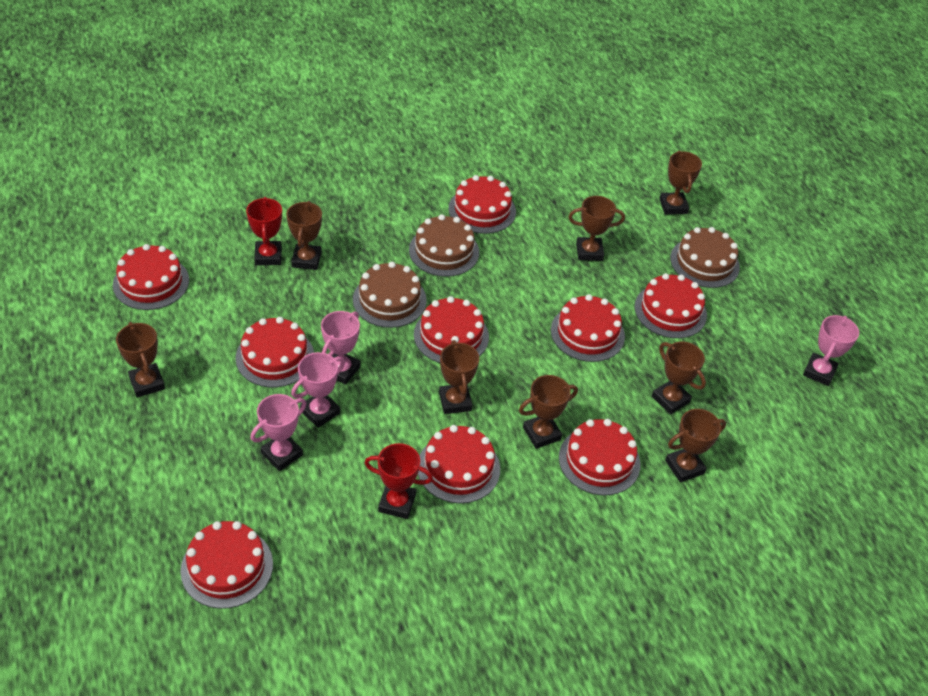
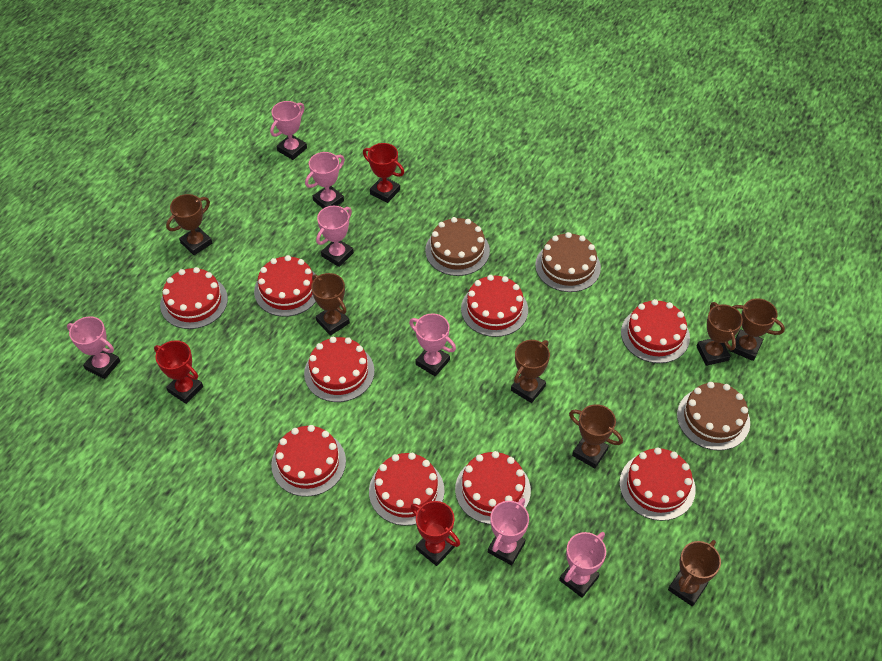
brown trophy: [116,322,165,398] [286,201,322,270] [439,340,479,414] [519,375,578,449] [568,196,625,261] [652,342,706,414] [659,151,702,215] [665,409,726,483] = 8 -> [166,194,212,255] [311,273,350,336] [511,340,550,403] [569,404,623,468] [668,540,721,607] [697,302,743,366] [730,298,785,361] = 7
pink trophy: [251,394,306,471] [291,352,345,428] [321,311,361,385] [803,315,859,386] = 4 -> [67,316,120,379] [270,101,307,160] [305,152,345,208] [316,206,354,267] [409,313,456,377] [488,498,529,565] [559,532,606,598] = 7
red trophy: [246,197,282,265] [365,443,433,519] = 2 -> [154,340,203,404] [363,143,404,203] [411,501,460,566] = 3

